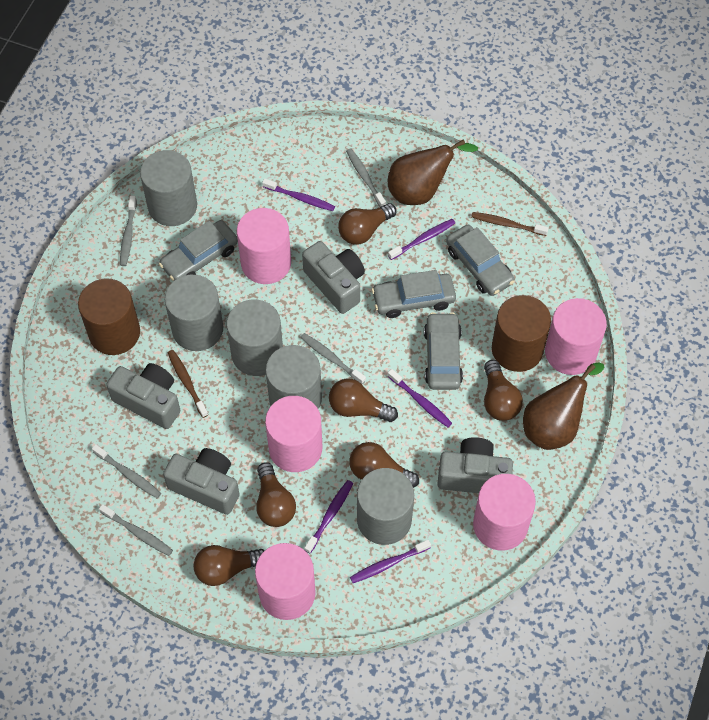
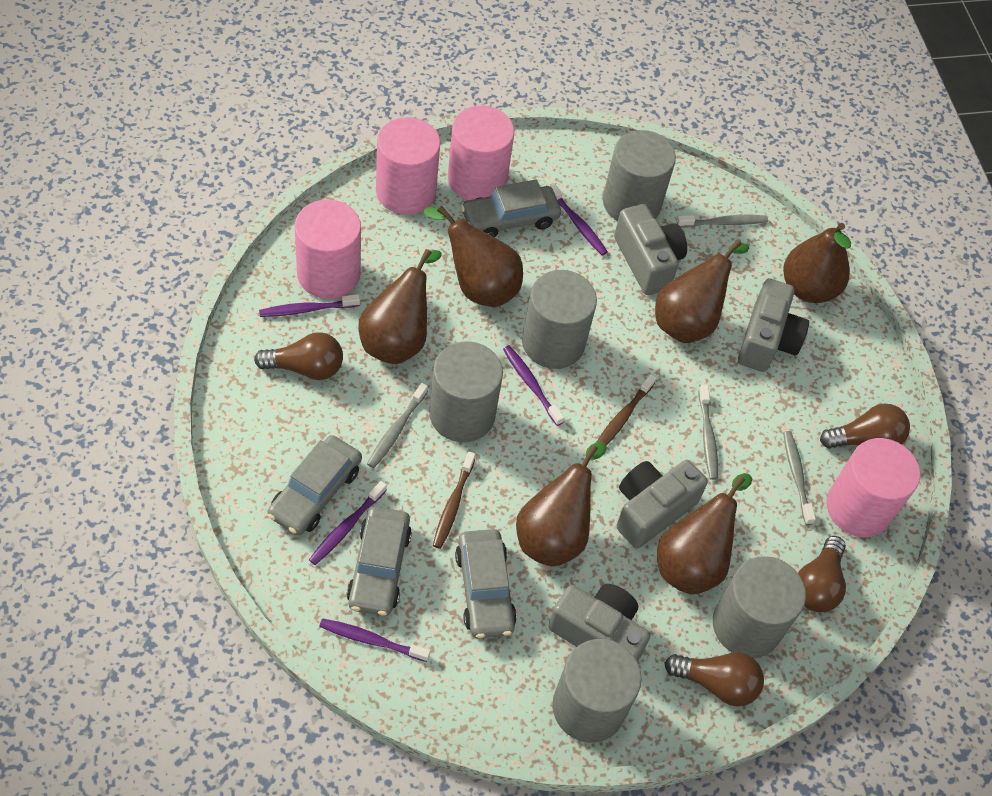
brown cylinder: [78,279,140,355] [492,295,551,372] = 2 -> none = 0
brown light bulb: [194,545,265,586] [256,462,296,527] [329,378,398,422] [338,203,396,245] [349,442,419,488] [484,360,523,421] = 6 -> [254,332,343,380] [664,653,764,706] [798,536,846,612] [820,403,910,449] = 4
brown pear: [388,139,478,205] [523,363,604,450] = 2 -> [358,249,442,364] [424,206,523,307] [516,442,607,567] [655,240,750,343] [657,473,752,594] [783,223,851,303] = 6
grey toothbrush: [92,444,161,498] [99,504,173,556] [120,196,137,266] [300,333,366,384] [346,149,386,207] = 5 -> [367,383,428,468] [677,215,768,227] [698,385,718,480] [783,431,816,525] = 4
pink cylinder: [237,208,291,284] [255,543,316,620] [265,396,322,472] [473,474,536,551] [545,298,607,375] = 5 -> [295,199,361,299] [376,117,440,215] [448,106,514,200] [826,438,920,537] = 4

